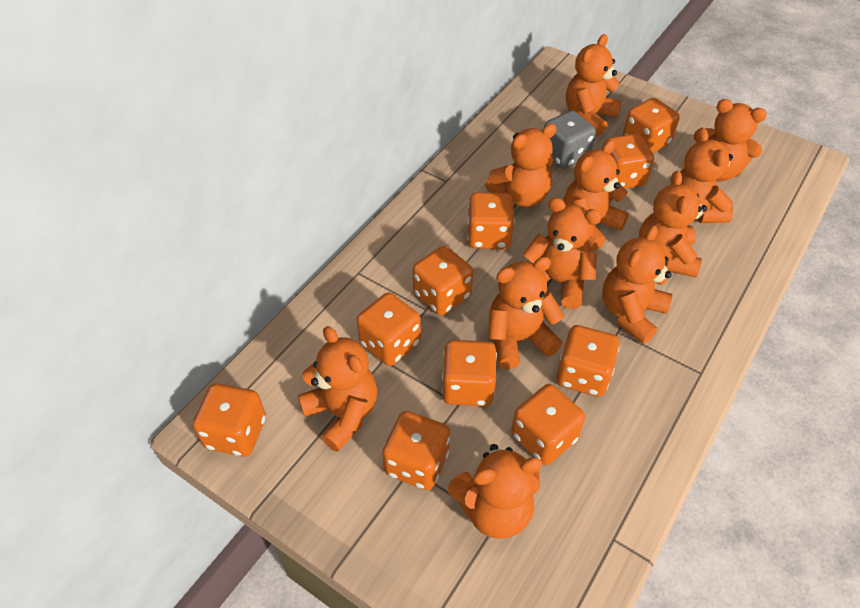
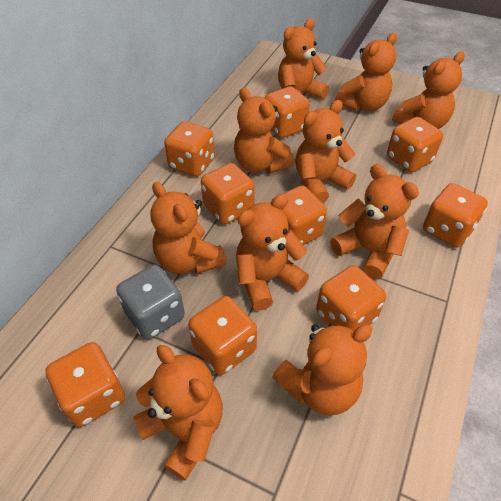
orange dice: [193,383,266,457] [357,292,421,366] [382,411,450,490] [413,246,473,315] [442,340,497,406] [467,192,515,249] [511,384,585,465] [556,325,619,397] [604,134,654,189] [623,98,680,153] = 10 -> [45,342,125,427] [164,121,215,177] [188,296,257,375] [201,163,255,224] [265,86,310,138] [271,186,327,245] [316,265,386,331] [387,117,443,172] [423,183,488,248] = 9
orange teddy bear: [298,326,378,452] [448,444,543,539] [485,124,557,207] [488,257,564,369] [523,197,602,309] [563,140,629,251] [566,34,622,136] [602,225,672,344] [639,171,707,277] [680,127,733,223] [694,99,767,181] = 11 -> [133,345,223,481] [150,182,227,274] [234,88,294,174] [236,194,309,311] [272,323,373,415] [278,19,329,99] [295,100,356,203] [330,164,419,279] [335,33,397,111] [392,52,465,129] = 10

